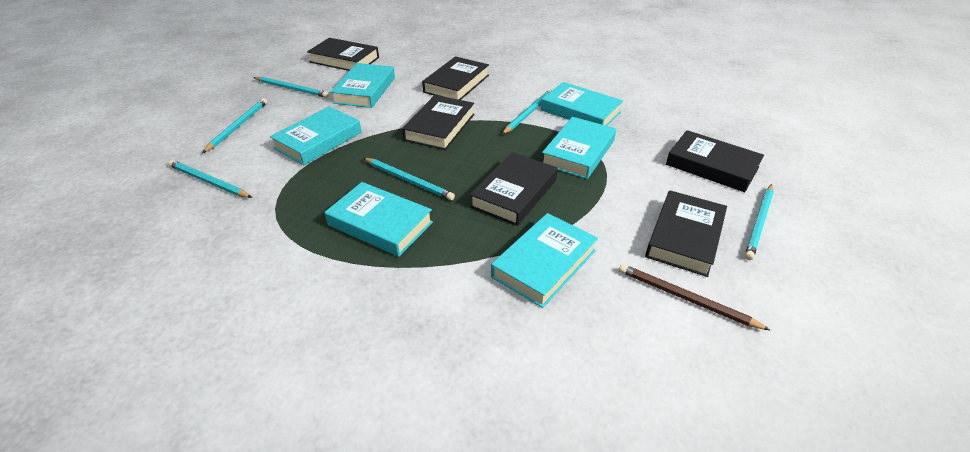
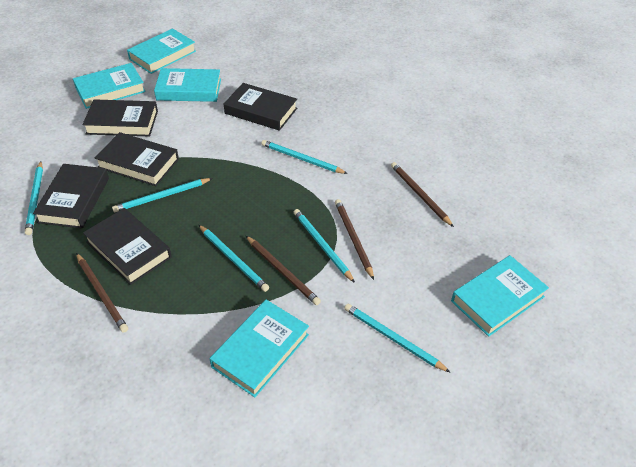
black book: [307,38,379,71] [402,95,474,150] [422,56,489,100] [470,152,558,226] [645,190,727,277] [666,130,764,192] = 6 -> [33,164,109,228] [83,99,158,137] [83,208,172,285] [95,132,179,186] [224,83,297,131] = 5
brown pencil: [619,264,770,330] = 1 -> [76,253,128,333] [246,236,321,305] [335,199,374,280] [391,162,454,227] = 4
turquoise book: [270,106,362,165] [324,182,433,257] [330,63,395,108] [491,213,598,308] [541,82,623,126] [542,117,616,179] = 6 -> [73,63,146,109] [127,28,196,74] [154,68,221,102] [210,300,309,398] [451,255,549,337] = 5

